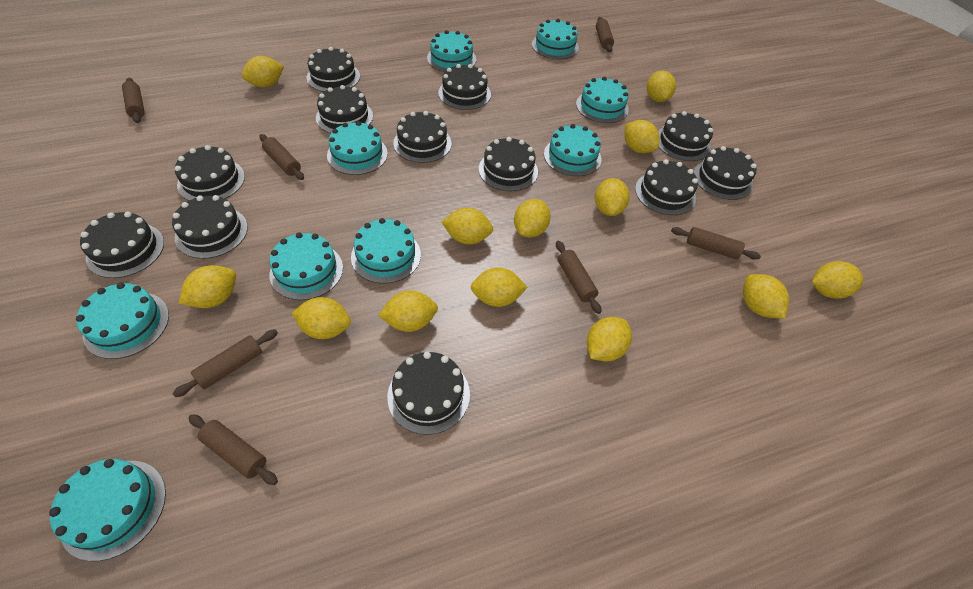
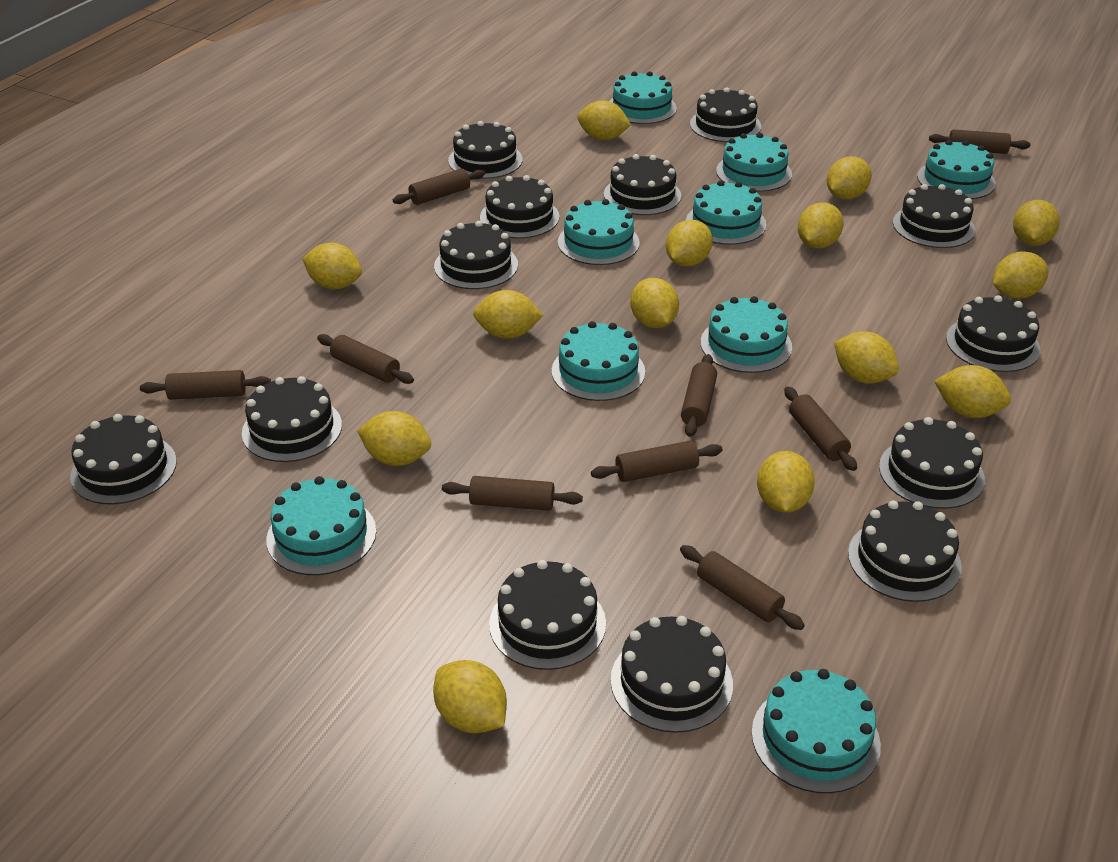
black cake: [80,212,164,278] [172,195,248,259] [175,145,245,201] [307,47,360,92] [316,85,373,133] [387,352,470,435] [393,111,452,163] [438,64,491,110] [479,137,538,191] [635,159,698,215] [658,111,713,161] [694,146,757,200] = 12 -> [70,414,177,505] [242,376,342,462] [434,221,518,289] [448,121,523,179] [480,175,559,238] [489,560,606,670] [604,154,681,215] [611,616,733,733] [690,87,761,142] [848,500,962,602] [879,417,985,509] [893,184,975,248] [946,295,1041,372] = 13
brown rolling pin: [122,78,145,123] [172,329,278,397] [188,414,278,485] [259,134,304,180] [556,241,601,314] [596,17,614,52] [671,227,761,260] = 7 -> [140,370,271,400] [317,334,414,384] [393,169,485,205] [442,476,583,511] [591,441,723,482] [680,545,805,630] [681,354,717,437] [784,387,857,471] [929,129,1030,154] = 9
yellow lemon: [179,265,236,308] [242,56,284,87] [292,297,351,339] [378,291,438,332] [442,208,493,244] [471,267,527,307] [514,199,551,238] [587,317,632,362] [595,178,630,216] [624,120,659,153] [647,70,676,102] [743,274,789,319] [812,261,863,299] = 13 -> [302,243,362,289] [357,411,431,466] [433,660,507,733] [473,290,544,339] [577,101,631,140] [630,278,679,328] [666,220,713,267] [757,451,815,513] [798,202,844,248] [827,156,872,199] [834,331,899,384] [935,365,1011,418] [993,251,1048,299] [1013,200,1060,246] = 14

